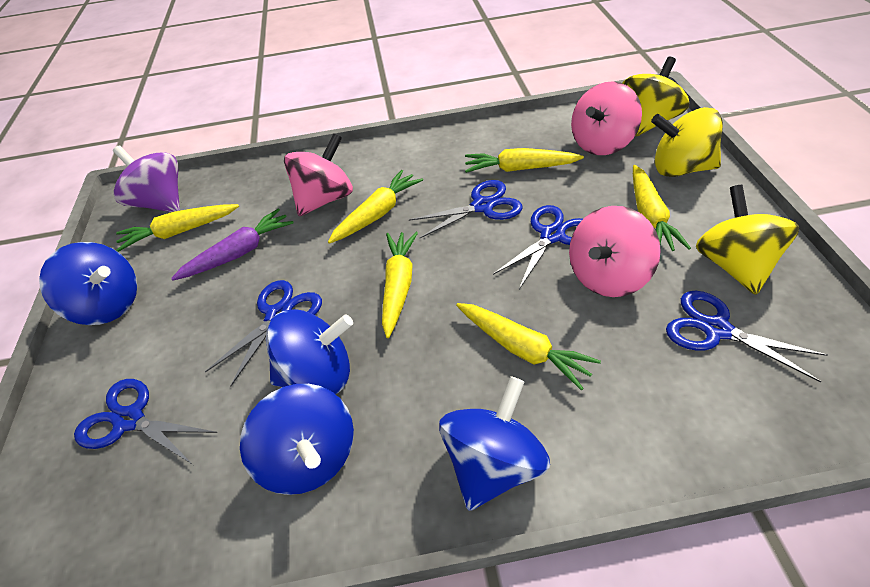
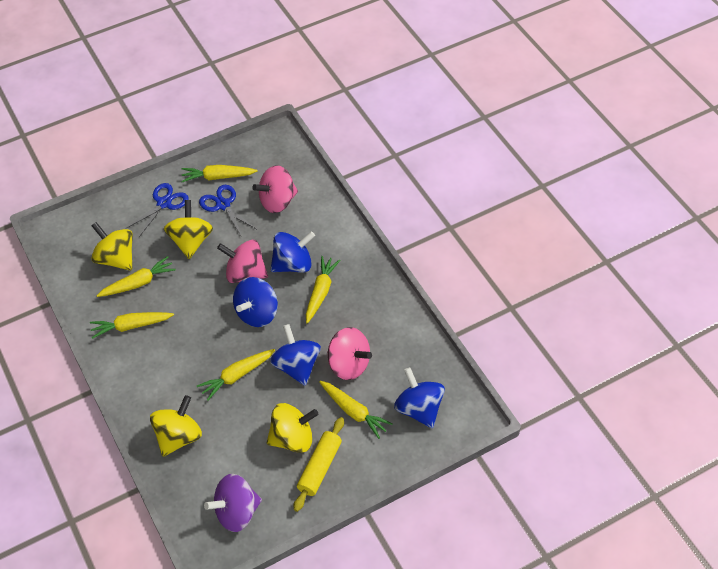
blue scissors: [74,379,218,465] [205,280,322,386] [409,180,522,238] [493,205,583,289] [666,291,828,382] = 5 -> [126,183,189,237] [199,185,256,237] = 2
purple carrot: [171,208,293,281] = 1 -> none = 0
yellow rolling pin: none = 0 -> [294,417,344,512] = 1
yellow spinning top: [622,57,689,136] [651,107,723,177] [696,185,799,295] = 3 -> [91,222,133,271] [150,395,202,457] [164,200,213,259] [267,403,318,453] = 4

